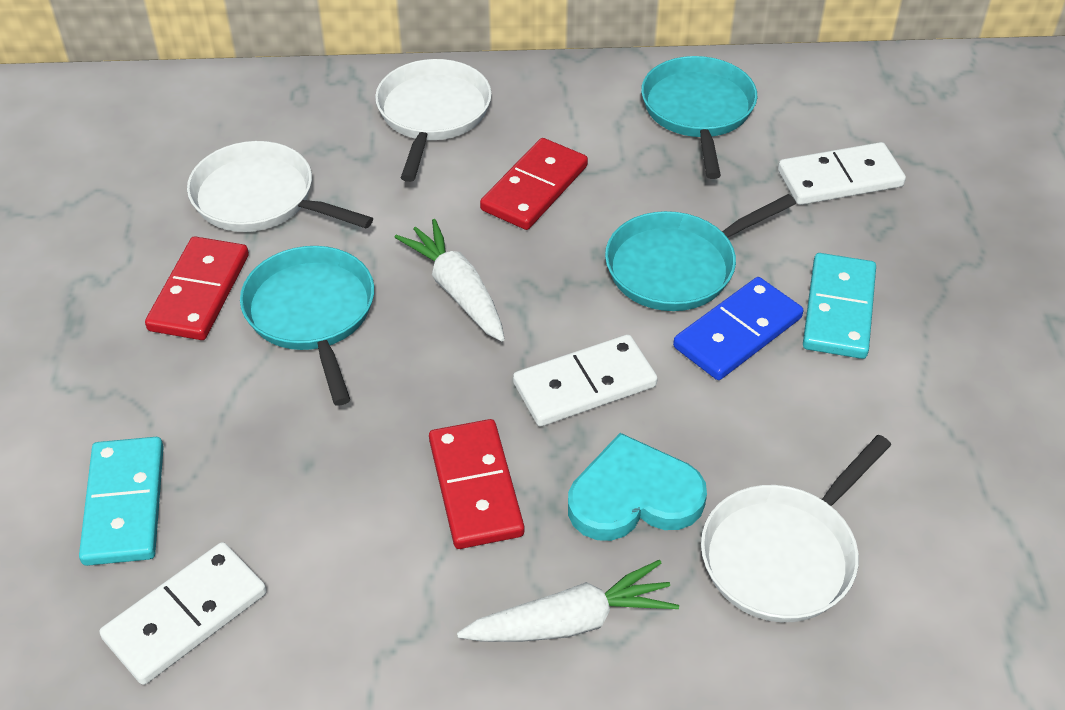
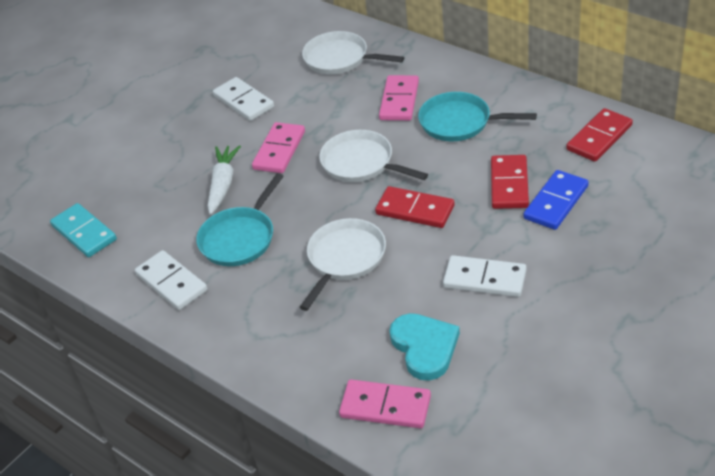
pink domino: none = 0 -> [252,122,305,173] [339,380,431,428] [379,75,419,121] = 3
turquoise domino: [79,437,164,566] [803,253,876,359] = 2 -> [50,203,117,257] = 1
turquoise pan: [240,246,374,406] [605,194,796,311] [641,56,757,179] = 3 -> [196,173,284,266] [418,92,537,141] = 2
white carrot: [394,219,505,342] [457,560,679,642] = 2 -> [207,145,241,215] = 1

